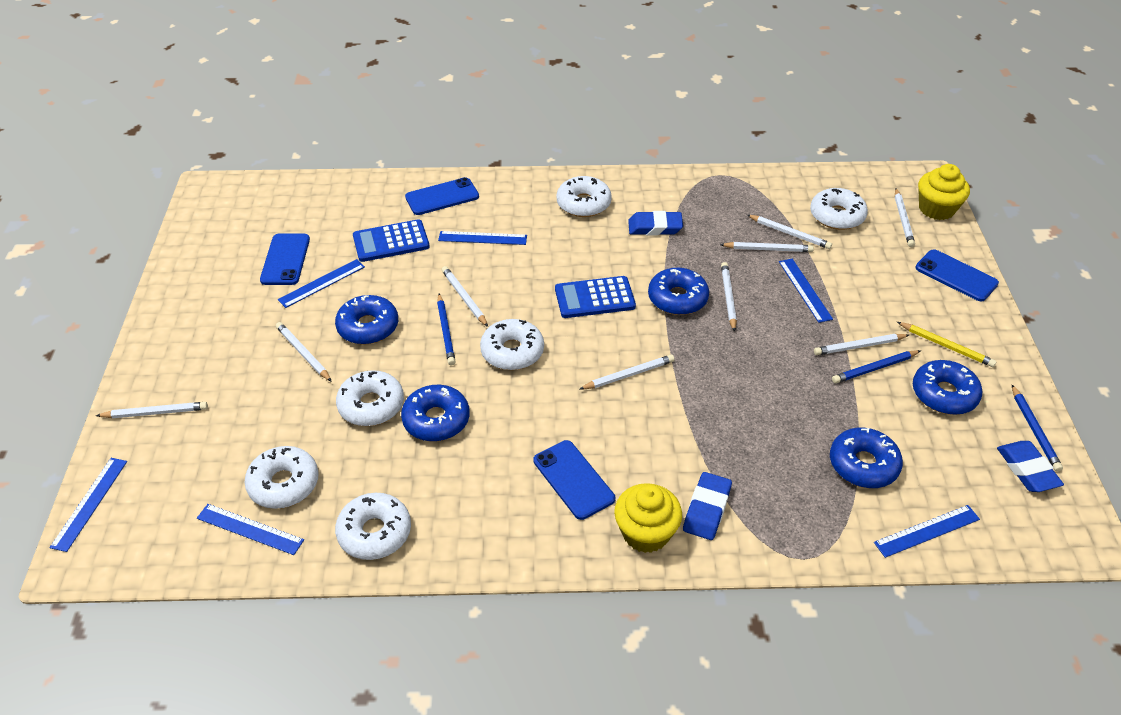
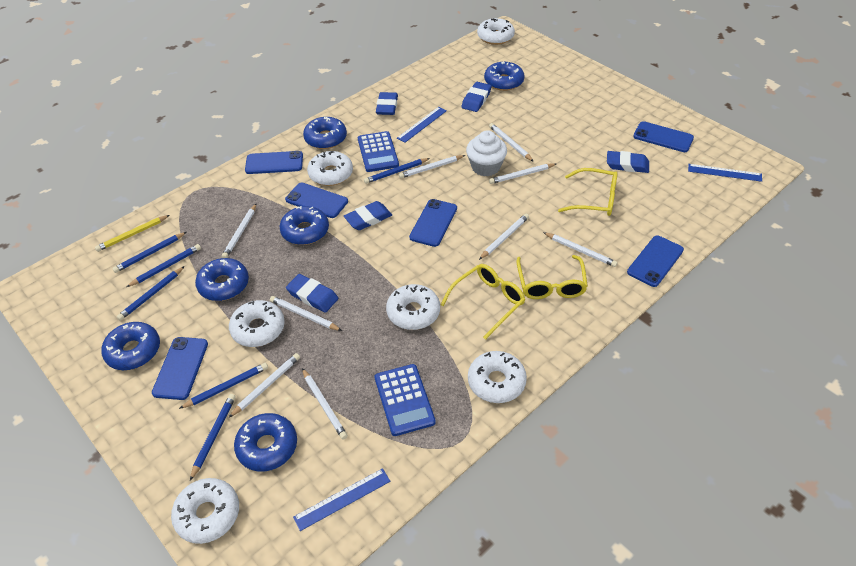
blue donut: [335,295,398,345] [401,385,470,442] [648,268,709,315] [830,428,903,488] [913,360,982,415] = 5 -> [101,322,160,370] [195,258,249,301] [234,413,297,472] [279,206,329,245] [303,117,347,149] [484,62,525,91] = 6
blue eraser: [628,211,683,235] [683,472,732,540] [997,441,1064,492] = 3 -> [286,274,339,313] [344,201,392,230] [376,92,398,115] [461,82,492,112] [607,151,649,173] = 5
blue pencil: [437,294,456,365] [832,350,921,383] [1012,385,1063,472] = 3 -> [112,232,187,273] [117,266,185,321] [126,244,201,287] [179,363,268,409] [190,394,236,481] [364,158,430,184] = 6
blue phone: [260,233,310,285] [405,177,479,215] [533,440,615,520] [915,249,999,301] = 4 -> [152,337,208,400] [245,151,303,174] [285,183,348,218] [409,199,457,247] [627,236,684,287] [633,121,694,152] = 6
blue ruler: [49,458,127,552] [197,504,304,555] [278,259,365,308] [438,231,527,245] [779,259,833,323] [874,505,980,558] = 6 -> [293,468,390,531] [397,107,447,143] [688,164,762,182] = 3
white cupcake: none = 0 -> [466,130,507,176] = 1
yellow cupcake: [614,483,682,553] [918,164,970,220] = 2 -> none = 0
yellow glasses: none = 0 -> [441,264,525,340] [516,255,588,299] [558,168,618,216] = 3

